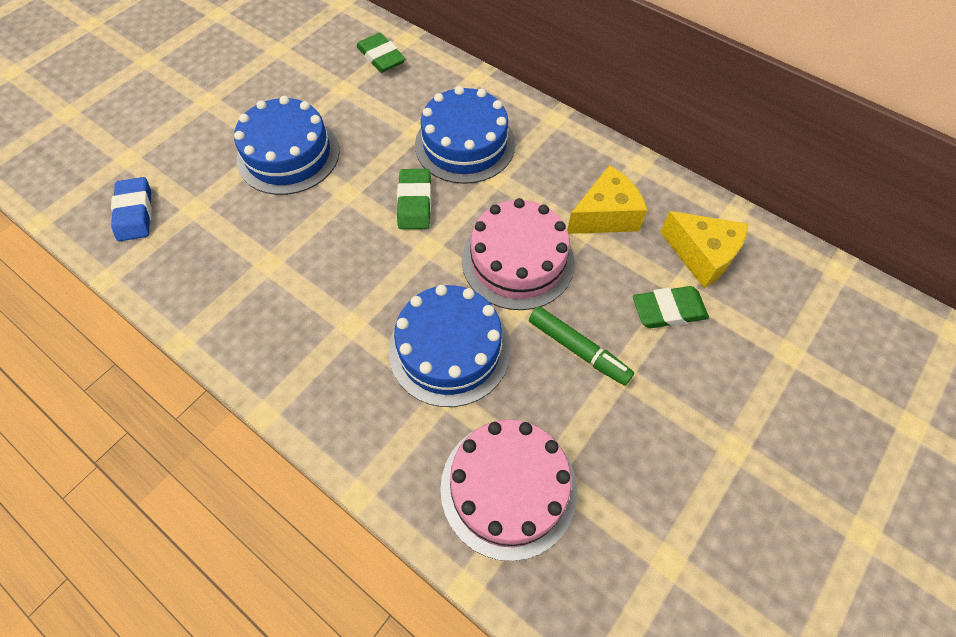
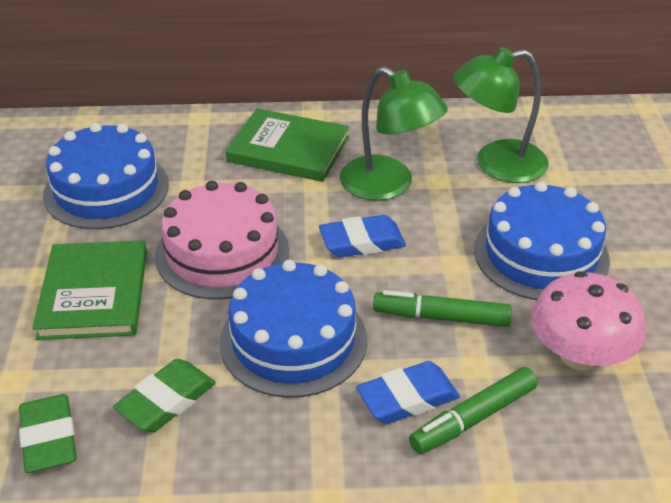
blue eraser: [111,177,152,241] = 1 -> [319,215,406,257] [356,361,460,424] = 2
green book: none = 0 -> [32,240,147,340] [226,108,349,182] = 2
green eraser: [356,33,405,73] [397,169,431,229] [633,286,709,328] = 3 -> [19,394,77,473] [113,359,216,432] = 2
green lamp: none = 0 -> [340,67,448,201] [453,47,549,183] = 2
green marker: [529,306,634,385] = 1 -> [373,290,512,327] [409,367,538,454] = 2
pink cake: [440,419,577,561] [462,198,575,310] = 2 -> [155,181,289,300] = 1
pink mushroom: none = 0 -> [531,271,645,370] = 1
yellow cheese: [567,165,647,234] [660,211,748,288] = 2 -> none = 0

